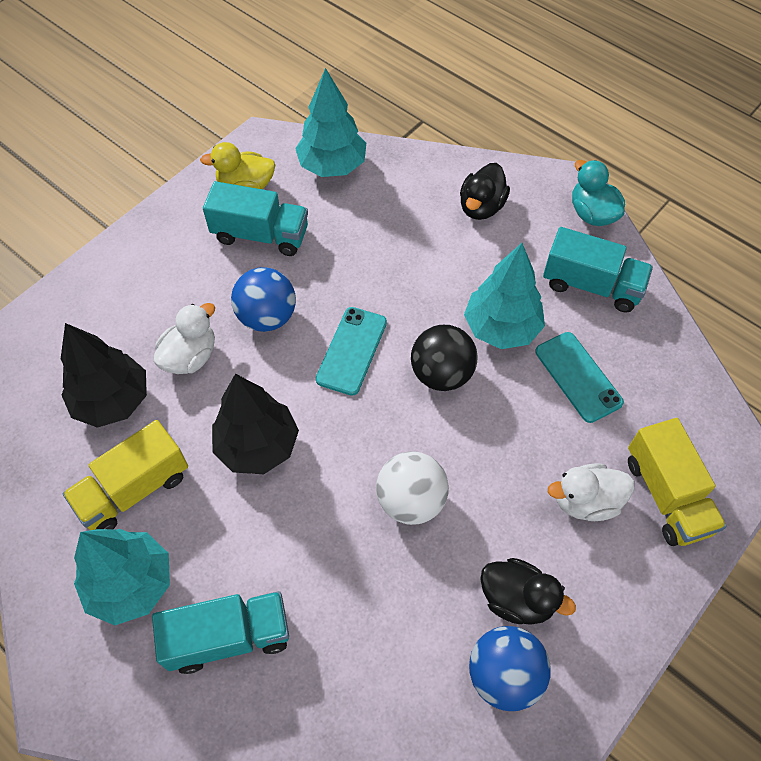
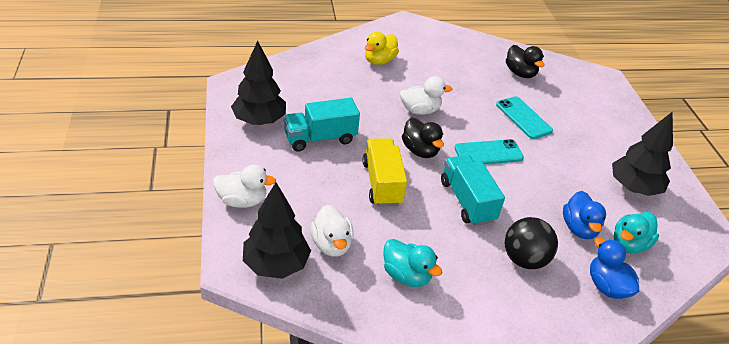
black tree: [61,323,147,428] [212,374,299,474] = 2 -> [231,41,286,125] [243,182,311,279] [612,111,673,196] = 3
blue ball: [231,267,296,332] [469,626,551,711] = 2 -> none = 0
blue duck: none = 0 -> [563,191,606,239] [590,238,639,299] = 2
turquoise duck: [572,160,625,226] = 1 -> [383,239,442,287] [614,212,659,253] = 2
turquoise tree: [74,529,170,625] [295,68,366,177] [464,243,545,349] = 3 -> none = 0
turquoise truck: [152,591,289,674] [203,181,308,256] [543,227,653,312] = 3 -> [283,98,360,151] [441,155,505,226] = 2
white ball: [376,452,449,525] = 1 -> none = 0
white duck: [153,303,215,374] [548,463,634,521] = 2 -> [213,165,276,208] [310,205,353,257] [400,76,453,115] = 3
yellow truck: [63,420,188,530] [628,418,727,546] = 2 -> [363,138,407,207] = 1

